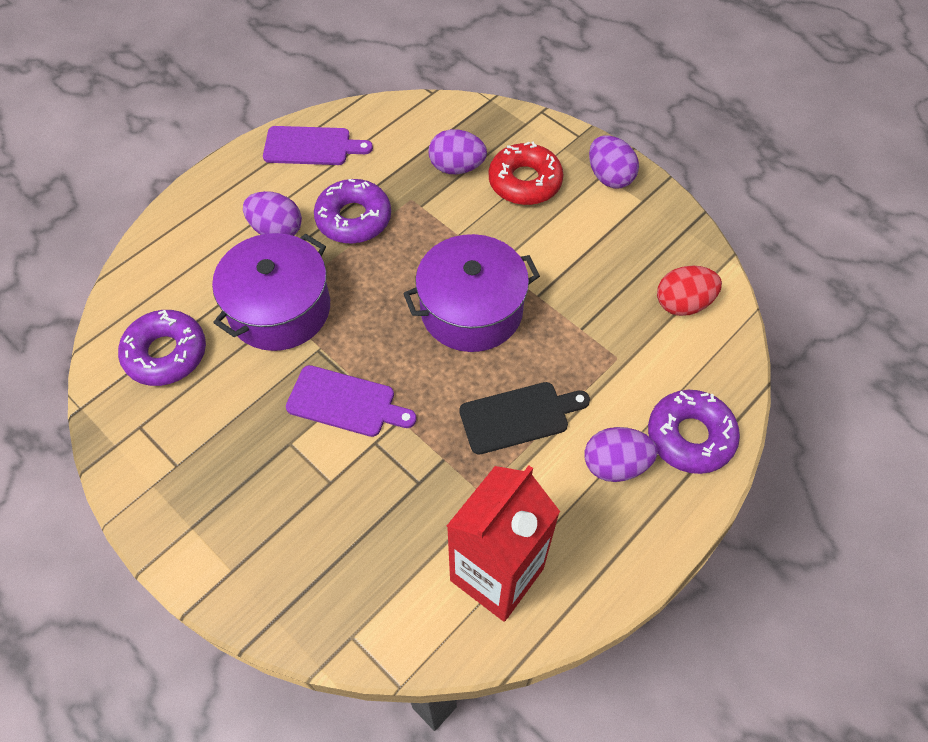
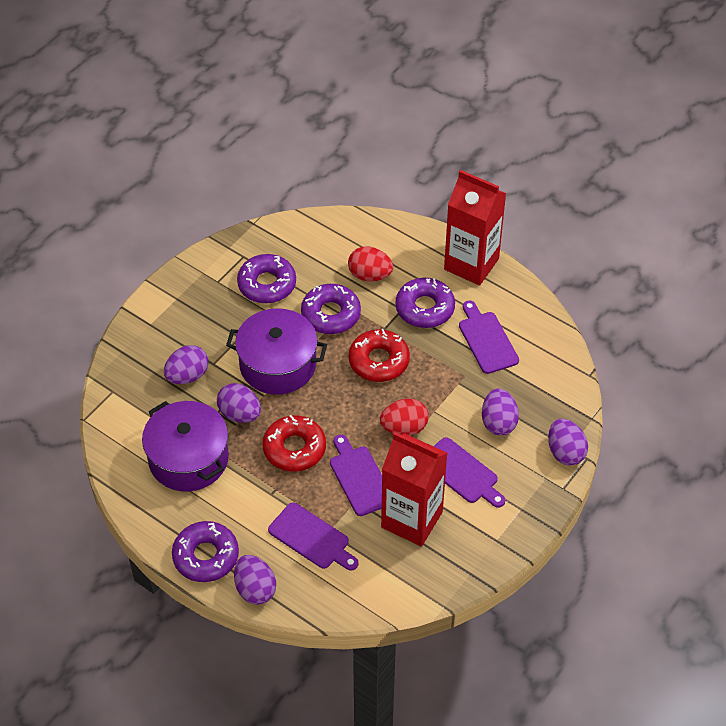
black cutting board: [459,382,590,455] = 1 -> none = 0
purple cutting board: [263,126,373,165] [286,365,417,437] = 2 -> [268,502,358,571] [330,434,382,516] [434,437,505,508] [459,300,519,374] = 4
purple donut: [118,310,206,386] [314,179,391,244] [648,390,740,474] = 3 -> [172,521,239,582] [237,254,296,303] [301,284,361,334] [396,278,455,328] = 4
purple egg: [243,191,302,236] [429,129,487,174] [584,427,658,482] [589,135,639,188] = 4 -> [164,345,209,384] [217,383,261,423] [234,555,276,605] [482,389,519,435] [548,419,588,466] = 5
red carton: [447,465,560,622] = 1 -> [381,432,447,547] [444,170,506,286] = 2
red donut: [489,141,564,205] = 1 -> [262,415,326,472] [349,329,410,382] = 2
red egg: [657,266,722,316] = 1 -> [348,246,393,281] [380,398,429,435] = 2

